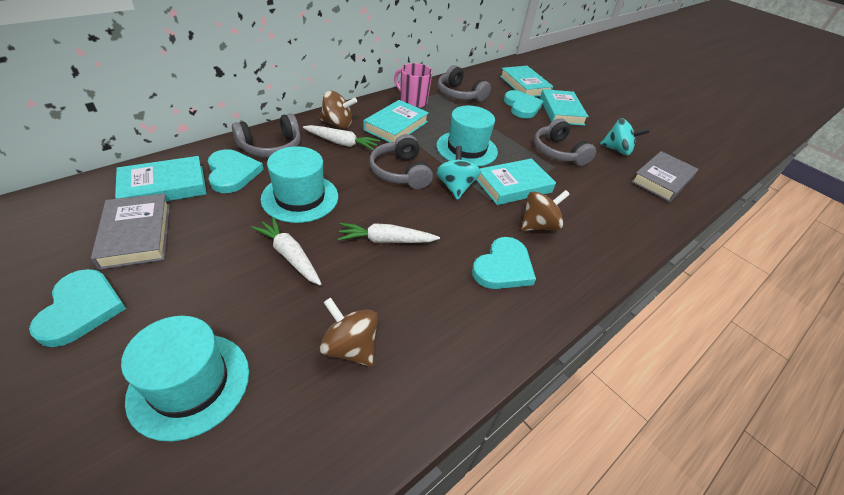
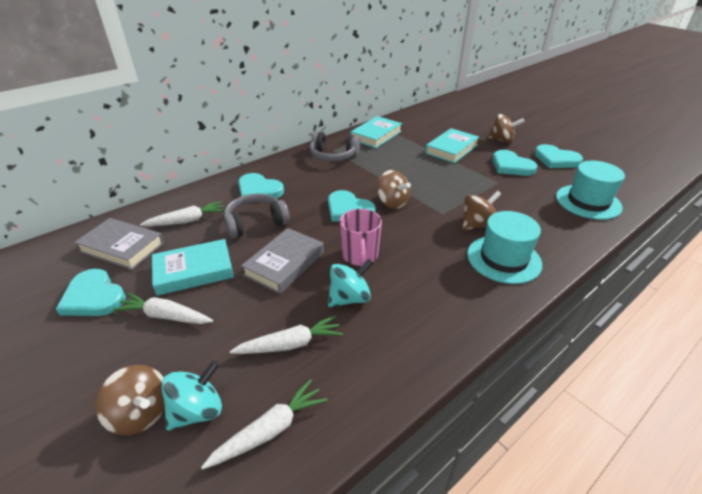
brown spinning top: [319,91,357,128] [320,298,378,367] [521,190,570,231] = 3 -> [96,365,165,435] [377,170,411,209] [462,191,501,230] [487,114,524,143] = 4
grey headphones: [232,113,301,157] [369,134,433,189] [438,65,491,102] [534,118,596,166] = 4 -> [224,194,290,239] [310,131,361,162] = 2
turquoise book: [115,156,207,201] [363,100,429,142] [476,158,556,205] [500,66,553,97] [540,89,589,126] = 5 -> [152,239,234,296] [350,116,402,148] [425,128,479,163] = 3
turquoise hat: [121,316,249,442] [260,146,338,223] [436,106,498,167] = 3 -> [467,211,542,284] [556,161,625,220] = 2
turquoise heart: [29,269,126,347] [208,149,264,193] [472,237,536,289] [504,90,543,119] = 4 -> [56,269,126,316] [238,173,284,198] [328,190,376,221] [492,150,537,176] [535,144,583,168] = 5
white carrot: [251,217,321,285] [303,125,380,150] [337,223,440,243] = 3 -> [112,293,213,324] [140,201,225,226] [201,379,328,470] [230,315,343,354] = 4

